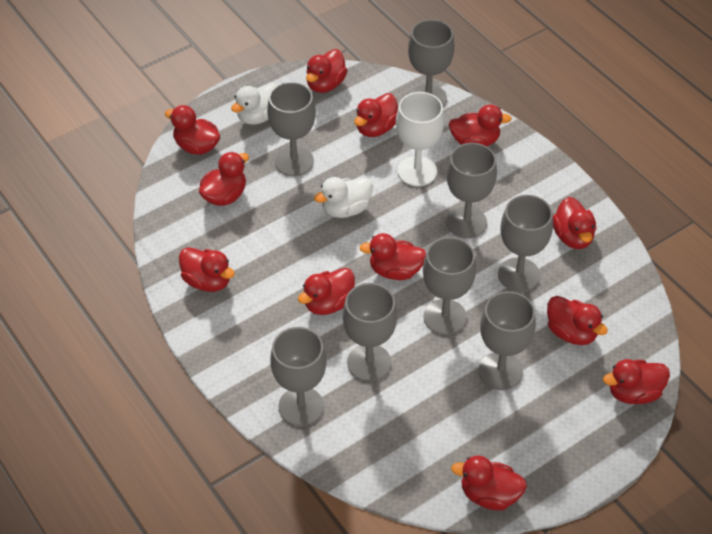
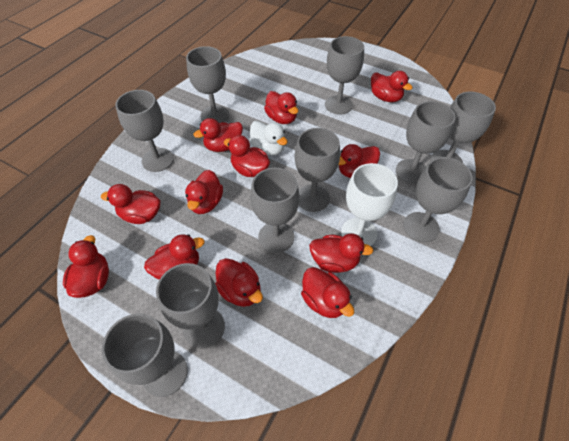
grey goblet: [267,82,316,176] [270,327,326,426] [343,283,397,382] [408,19,454,107] [423,237,476,335] [446,143,497,239] [478,291,536,390] [498,195,553,292] = 8 -> [102,314,188,397] [115,90,174,172] [156,263,225,349] [186,46,229,123] [250,168,300,253] [295,128,340,212] [325,36,364,114] [396,101,456,184] [403,157,473,242] [430,92,496,163] = 10
white duck: [231,83,277,125] [314,177,373,218] = 2 -> [249,121,288,155] = 1

